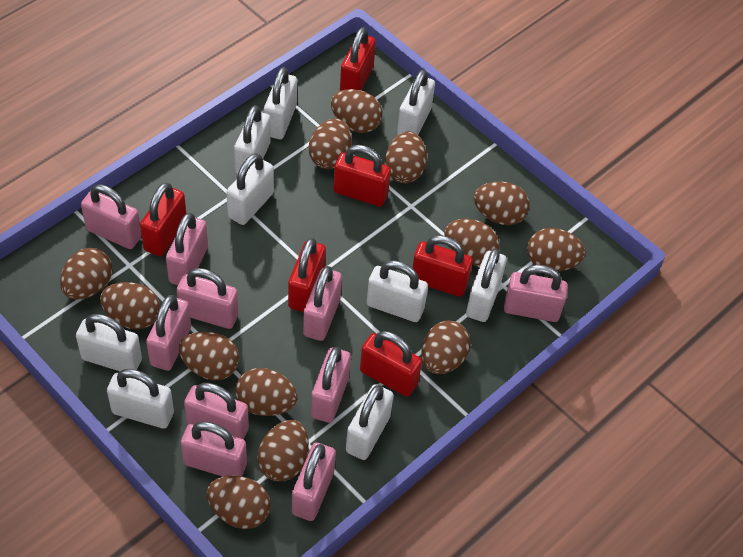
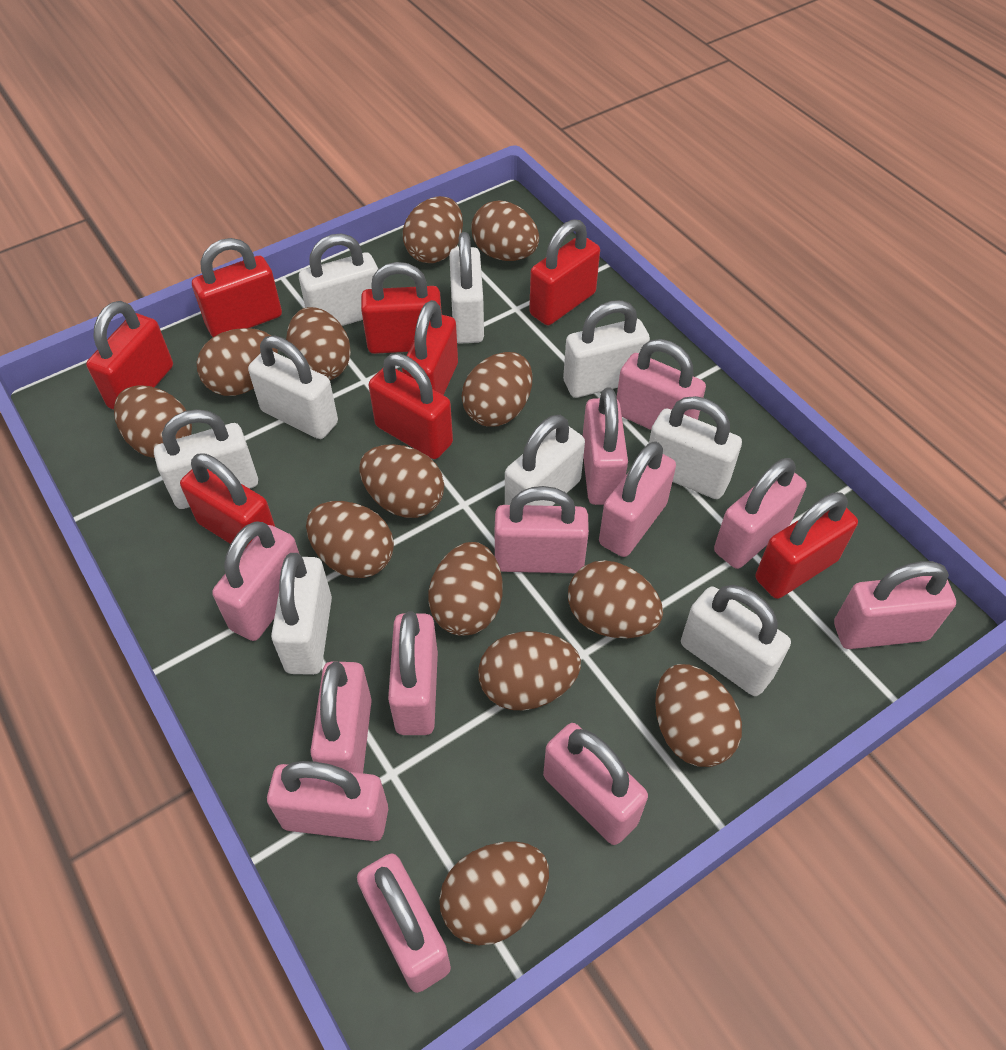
pink padlock: [81,184,141,249] [146,295,191,371] [166,213,208,285] [177,268,239,329] [181,421,247,477] [184,383,249,439] [292,443,336,521] [303,266,342,341] [311,347,351,423] [504,265,568,322] = 10 -> [212,521,299,641] [267,761,388,841] [310,661,372,773] [357,854,451,993] [388,612,438,735] [495,486,589,573] [543,723,648,845] [583,387,628,505] [599,441,676,557] [616,339,706,430] [714,458,806,569] [834,561,956,649] = 12
red padlock: [140,182,186,256] [288,238,326,312] [333,145,391,207] [340,27,376,91] [360,331,422,397] [412,235,473,297] = 6 -> [86,301,173,410] [180,454,275,550] [192,238,282,337] [361,262,442,354] [369,353,453,459] [402,300,458,395] [529,219,600,325] [755,492,858,599] = 8

